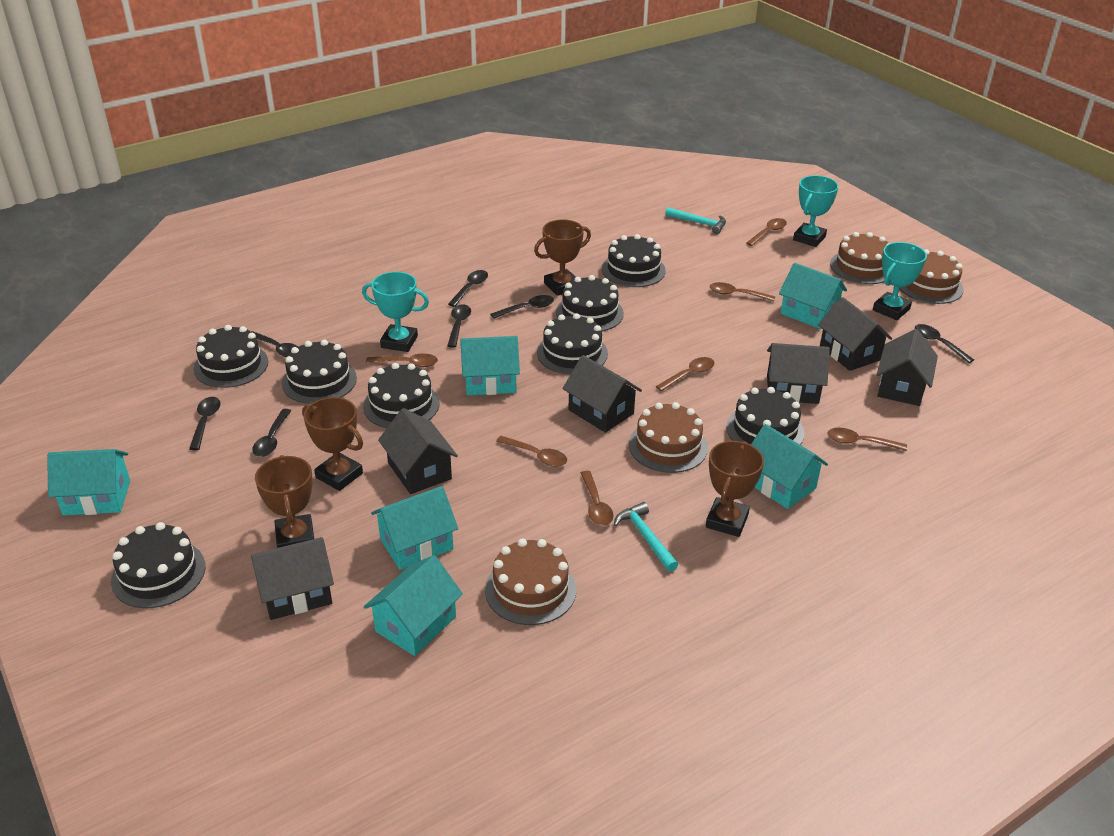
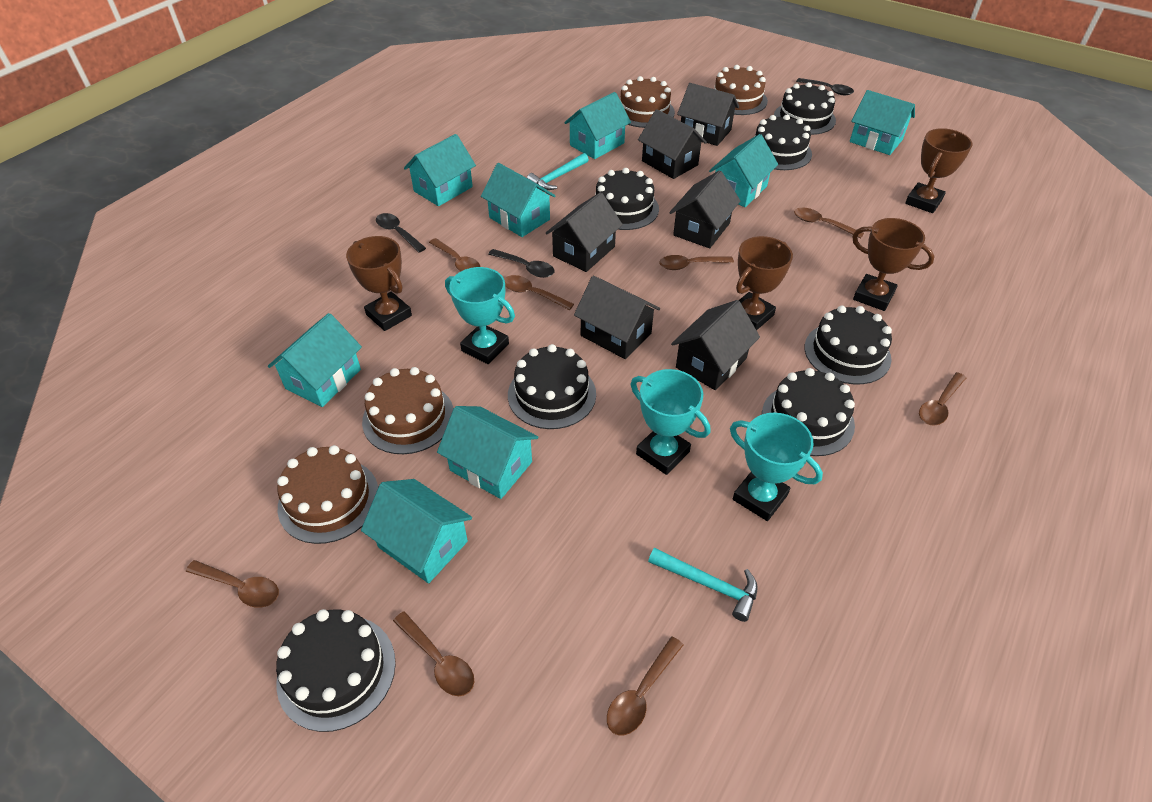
black cake: [111,522,205,608] [194,325,268,388] [282,340,357,404] [363,363,439,428] [537,313,608,375] [556,275,624,331] [602,234,666,287] [726,387,804,445] = 8 -> [276,609,396,732] [508,344,596,429] [595,168,659,230] [755,115,812,170] [762,368,855,456] [774,82,836,135] [805,306,892,384] = 7
black spoon: [189,397,221,450] [251,331,298,357] [252,409,291,457] [447,304,471,348] [448,270,488,307] [490,295,554,319] [915,324,974,363] = 7 -> [376,213,426,253] [488,249,554,278] [796,78,854,95] = 3
brown spoon: [366,354,438,367] [496,436,567,467] [581,471,614,525] [656,357,715,391] [710,282,775,301] [746,218,787,246] [828,428,907,451] = 7 -> [186,560,279,608] [393,611,474,696] [429,238,480,271] [504,275,574,310] [607,636,683,735] [659,255,734,270] [794,207,864,238] [919,372,966,425] = 8
turquoise house: [47,449,130,516] [364,555,463,656] [371,486,458,570] [460,336,520,395] [751,424,828,509] [779,263,847,329] = 6 -> [268,313,362,407] [361,479,472,583] [404,134,476,206] [437,406,538,499] [481,163,555,237] [564,92,631,159] [709,134,778,207] [850,90,915,155] = 8

